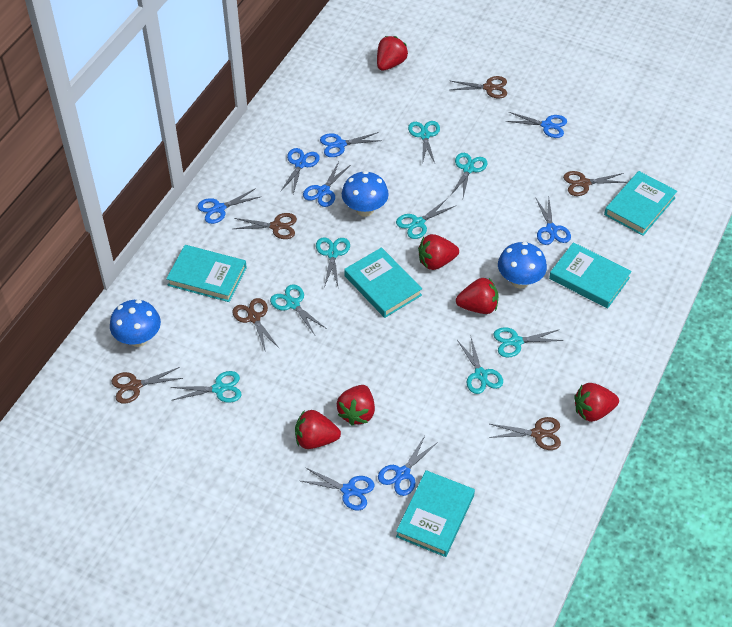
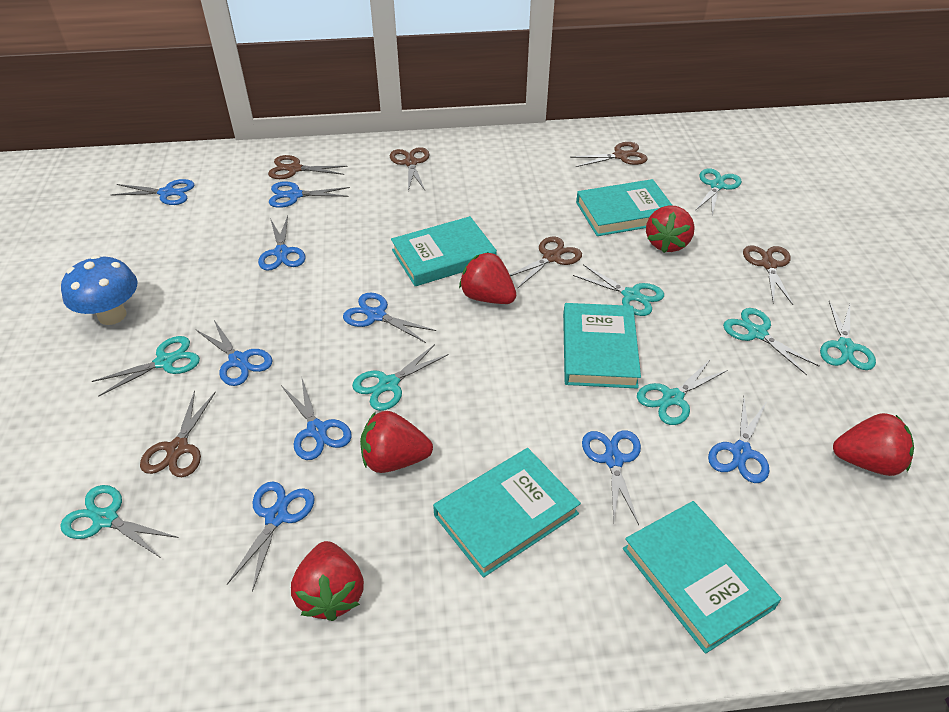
blue mushroom: [110,300,161,347] [342,171,389,217] [498,242,547,288] = 3 -> [61,255,137,325] = 1
blue scissors: [197,188,260,224] [280,148,320,194] [301,467,375,510] [303,162,350,207] [320,132,382,157] [378,436,438,496] [506,112,567,138] [536,198,571,245] = 8 -> [112,179,194,205] [195,320,272,386] [227,481,315,592] [258,216,305,271] [269,181,350,208] [281,379,352,460] [343,292,437,343] [582,430,641,525] [708,398,770,483] = 9
red strawberry: [295,410,341,449] [337,385,375,426] [377,36,408,71] [418,234,459,270] [456,278,498,314] [574,383,619,422] = 6 -> [291,541,364,621] [360,411,433,473] [459,252,516,304] [646,205,695,253] [833,413,914,476] = 5

